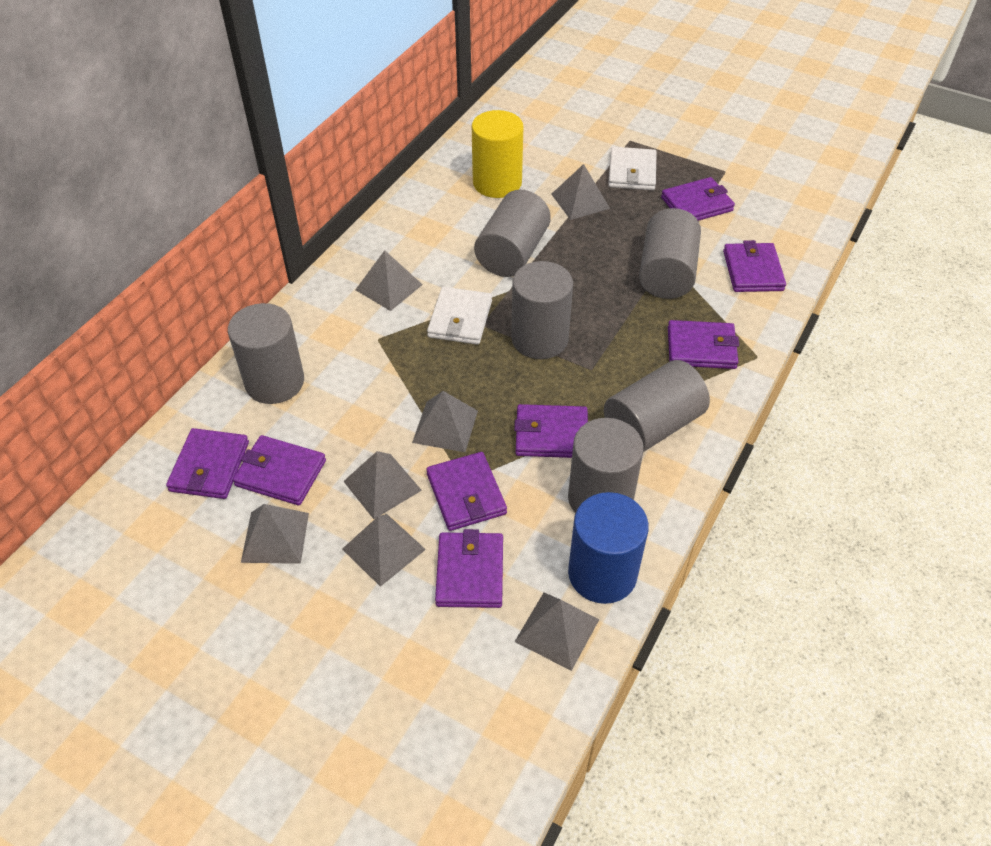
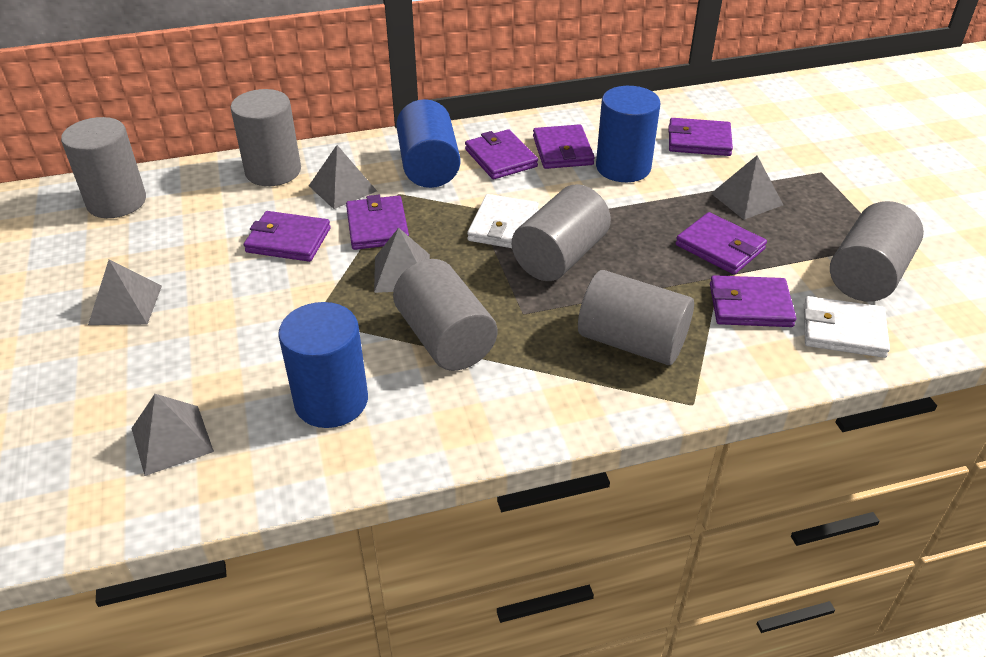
blue cylinder: [568,492,649,604] = 1 -> [278,302,368,428] [396,99,460,188] [596,86,660,182] = 3
grey pyramid: [241,504,309,564] [342,514,426,587] [343,451,422,519] [355,250,423,311] [412,391,478,452] [515,593,599,671] [551,164,610,220] = 7 -> [88,259,162,325] [131,394,214,476] [309,145,377,209] [374,228,430,293] [711,156,783,220] = 5
purple wallet: [166,428,249,499] [233,435,326,506] [426,452,507,531] [435,529,503,608] [514,404,588,458] [661,177,735,221] [668,320,739,369] [723,240,786,292] = 8 -> [244,211,331,262] [346,195,409,250] [465,129,538,179] [533,124,595,169] [668,118,733,156] [676,212,767,275] [710,275,796,327] = 7
yellow cylinder: [472,110,523,198] = 1 -> none = 0

